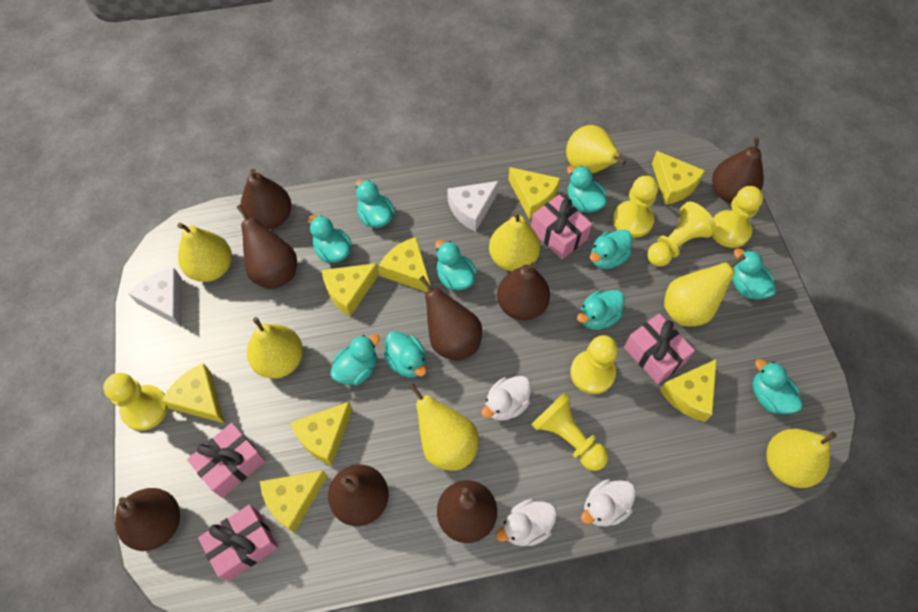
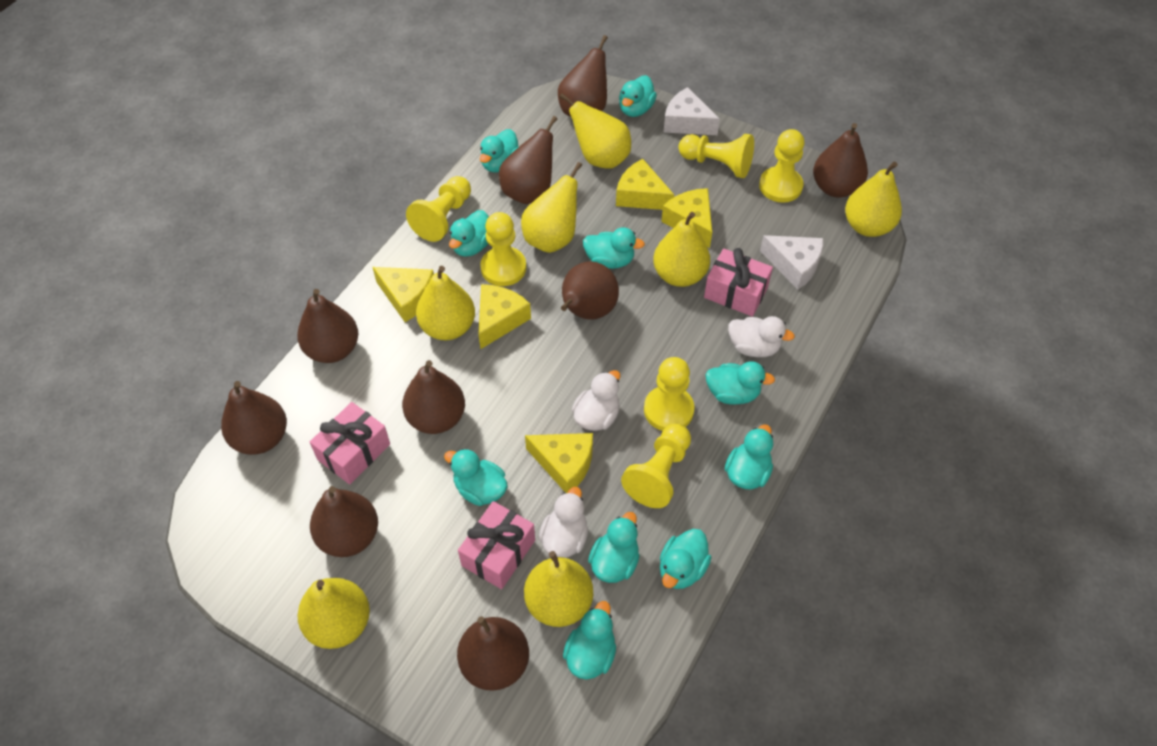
brown pear: [115,488,180,551] [237,205,297,289] [241,169,291,229] [328,465,389,526] [419,276,482,361] [437,480,497,543] [497,262,550,320] [712,137,764,203] = 8 -> [221,381,287,455] [297,289,358,363] [310,486,378,557] [402,360,465,434] [457,616,529,691] [499,116,558,204] [558,35,608,117] [561,261,619,320] [813,123,868,198] = 9
pink gift: [187,423,265,498] [198,504,278,581] [531,194,592,259] [624,314,695,384] = 4 -> [310,402,390,484] [458,501,535,589] [704,248,773,317] = 3
yellow cheese: [162,363,225,424] [260,470,328,533] [290,402,352,466] [322,263,379,316] [379,237,430,292] [508,167,560,219] [652,151,705,205] [660,359,717,422] = 8 -> [373,267,434,322] [478,284,531,349] [525,433,593,493] [616,159,674,210] [661,188,712,248] = 5

